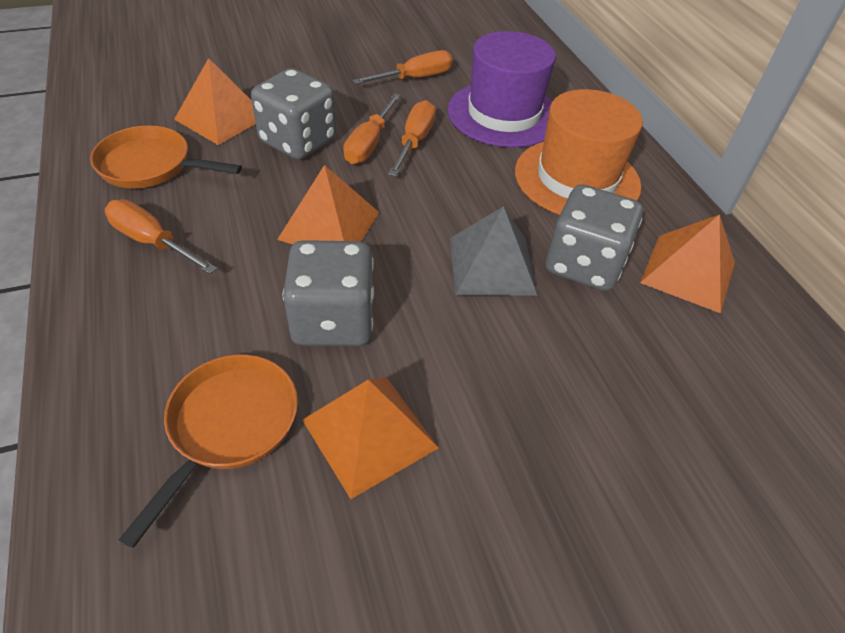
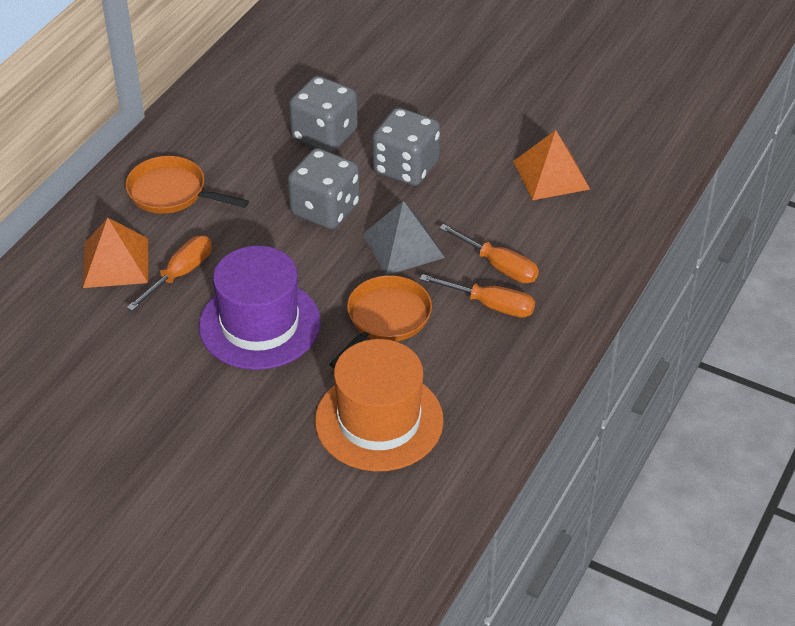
orange pyramid: [174,58,256,145] [277,165,379,244] [302,377,439,499] [640,215,735,313] = 4 -> [83,218,148,288] [513,130,590,200] = 2
orange screwdriver: [105,199,217,274] [343,93,401,164] [352,50,452,84] [388,100,436,177] = 4 -> [126,236,212,311] [420,274,535,318] [439,224,539,283] = 3

